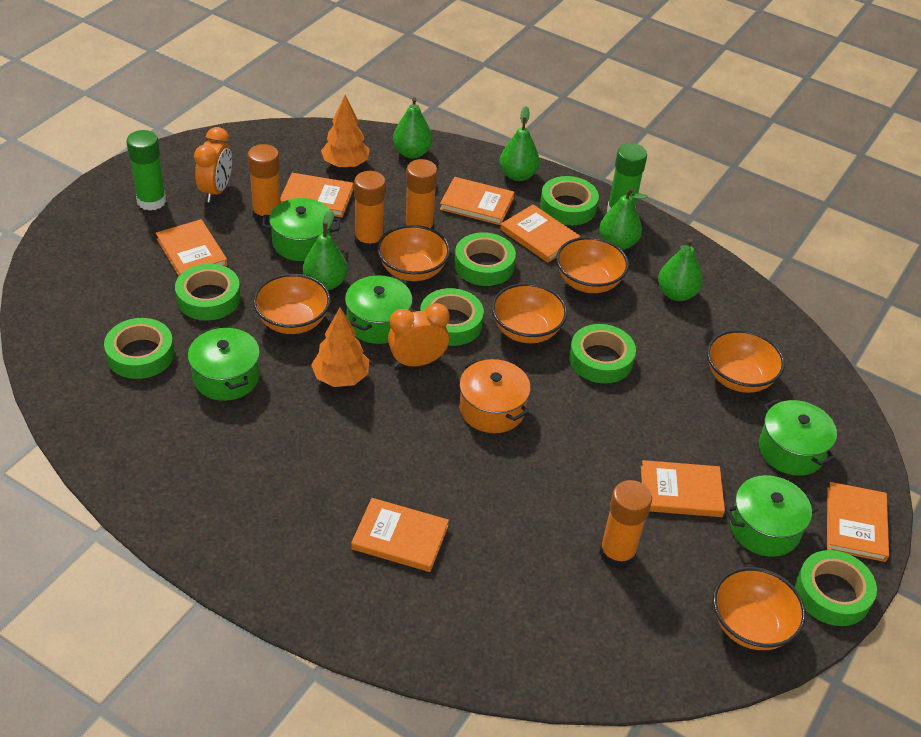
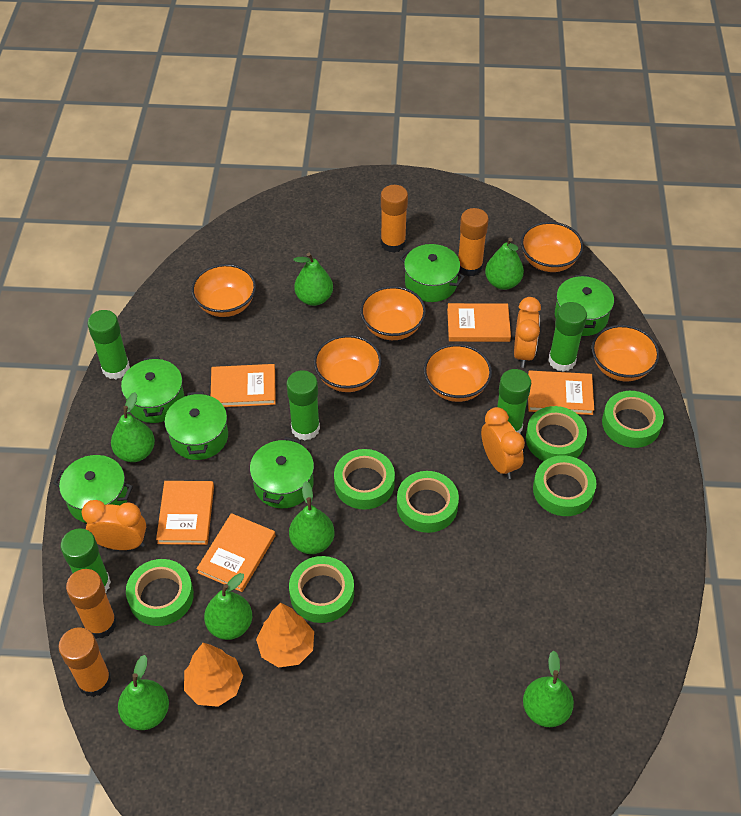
green glue stick: [127,130,166,211] [607,143,647,213] = 2 -> [61,528,111,593] [87,310,130,380] [286,370,320,440] [497,369,531,433] [548,302,587,372] = 5
green pear: [303,210,348,290] [393,97,432,158] [499,106,540,181] [599,188,647,250] [658,238,703,301] = 5 -> [111,392,155,462] [118,655,169,730] [204,573,252,640] [289,481,335,554] [293,253,333,306] [485,238,524,290] [523,650,574,727] = 7
green pot: [188,327,260,401] [262,198,341,261] [345,275,413,344] [726,475,819,557] [759,399,837,476] = 5 -> [53,455,133,523] [121,356,184,423] [164,391,228,460] [250,437,314,508] [399,244,465,302] [555,275,614,336] = 6
orange book: [156,219,228,276] [280,173,354,217] [351,498,449,572] [440,177,514,225] [501,204,580,263] [641,460,725,517] [827,482,889,562] = 7 -> [156,481,214,545] [197,513,276,592] [211,364,276,407] [447,303,511,342] [528,371,594,415] = 5
orange clock: [194,127,232,203] [388,303,450,367] = 2 -> [82,500,146,550] [481,407,525,479] [514,297,541,368] = 3
orange pot: [459,359,531,433] = 1 -> none = 0

